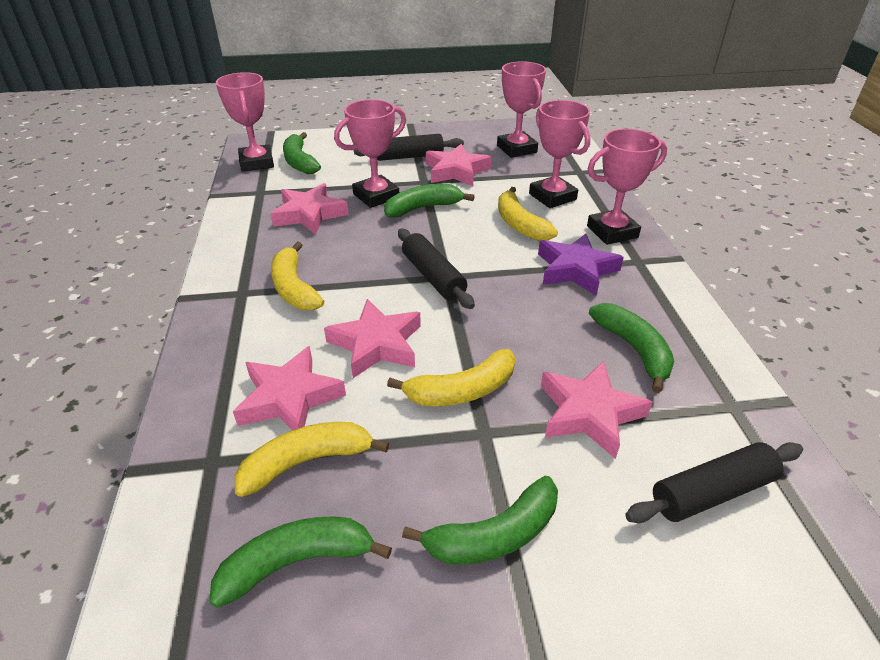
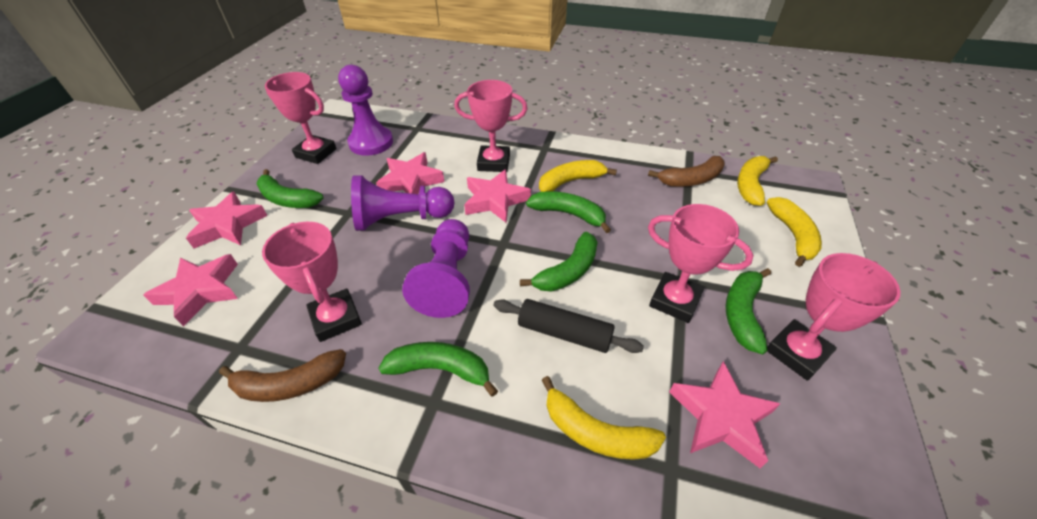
black rolling pin: [354,134,464,161] [398,229,475,309] [625,442,803,523] = 3 -> [493,299,644,353] = 1
brown banana: none = 0 -> [219,349,346,402] [648,156,725,187] = 2
purple pawn: none = 0 -> [338,65,393,156] [351,175,454,231] [402,219,470,318] = 3
purple star: [538,233,624,296] = 1 -> none = 0

